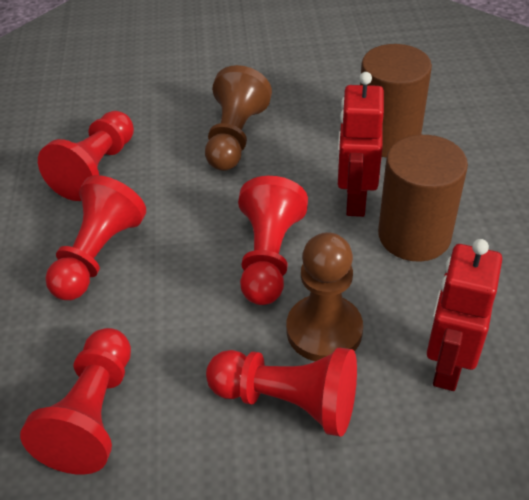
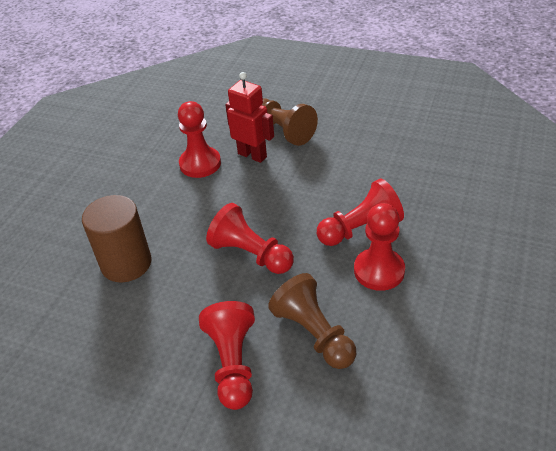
brown cylinder: [360,44,432,157] [378,135,468,262] = 2 -> [82,195,151,282] = 1
red robot: [337,72,384,217] [427,239,502,391] = 2 -> [225,72,274,163] = 1

